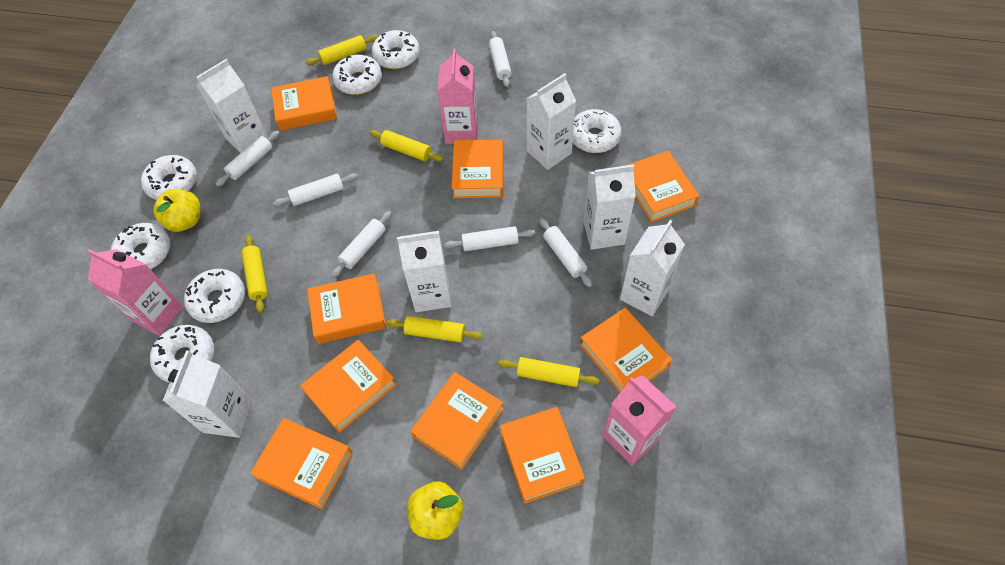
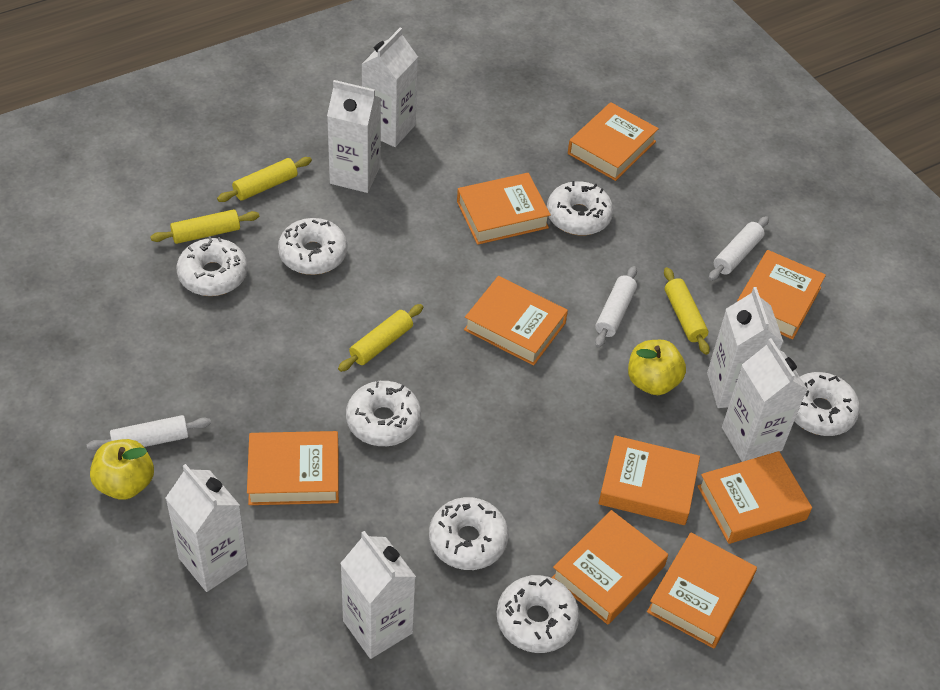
pink carton: [88,249,183,336] [437,48,478,144] [603,375,677,465] = 3 -> none = 0
white rolling pin: [216,130,280,186] [273,173,358,206] [331,211,392,278] [444,226,535,251] [489,31,512,87] [539,218,592,287] = 6 -> [87,415,211,451] [595,266,637,348] [709,216,769,281] = 3
yellow rolling pin: [242,235,268,313] [306,35,378,65] [369,130,443,162] [387,316,483,342] [498,357,599,387] = 5 -> [150,209,259,244] [217,157,312,202] [338,304,423,372] [664,267,710,355] = 4

